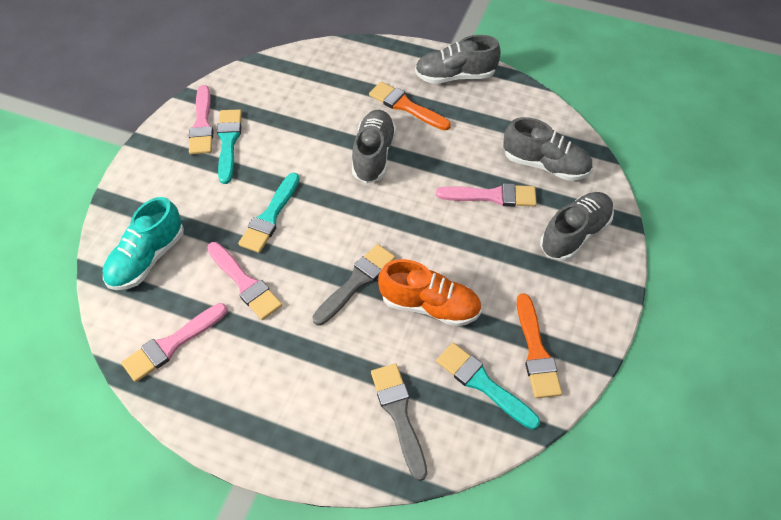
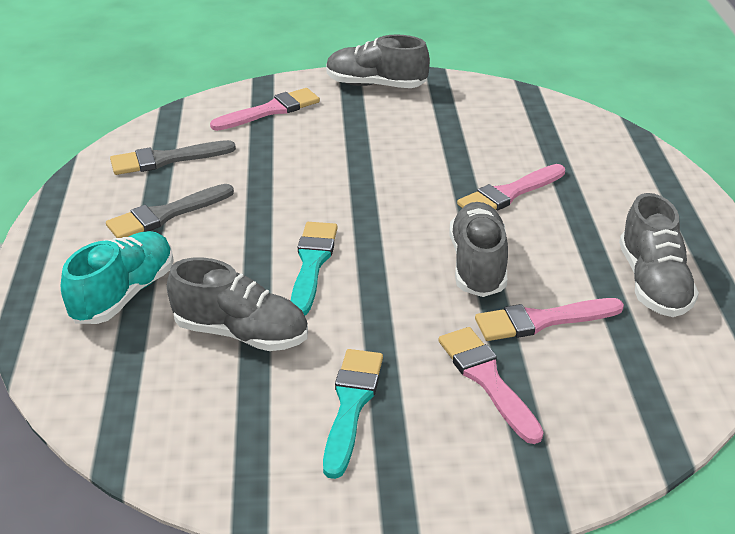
orange brush: [369,82,451,130] [517,293,562,398] = 2 -> none = 0
orange shoe: [378,259,482,327] = 1 -> none = 0
turquoise brush: [217,109,242,184] [238,173,300,253] [436,343,540,430] = 3 -> [291,222,338,315] [323,349,383,479] = 2

